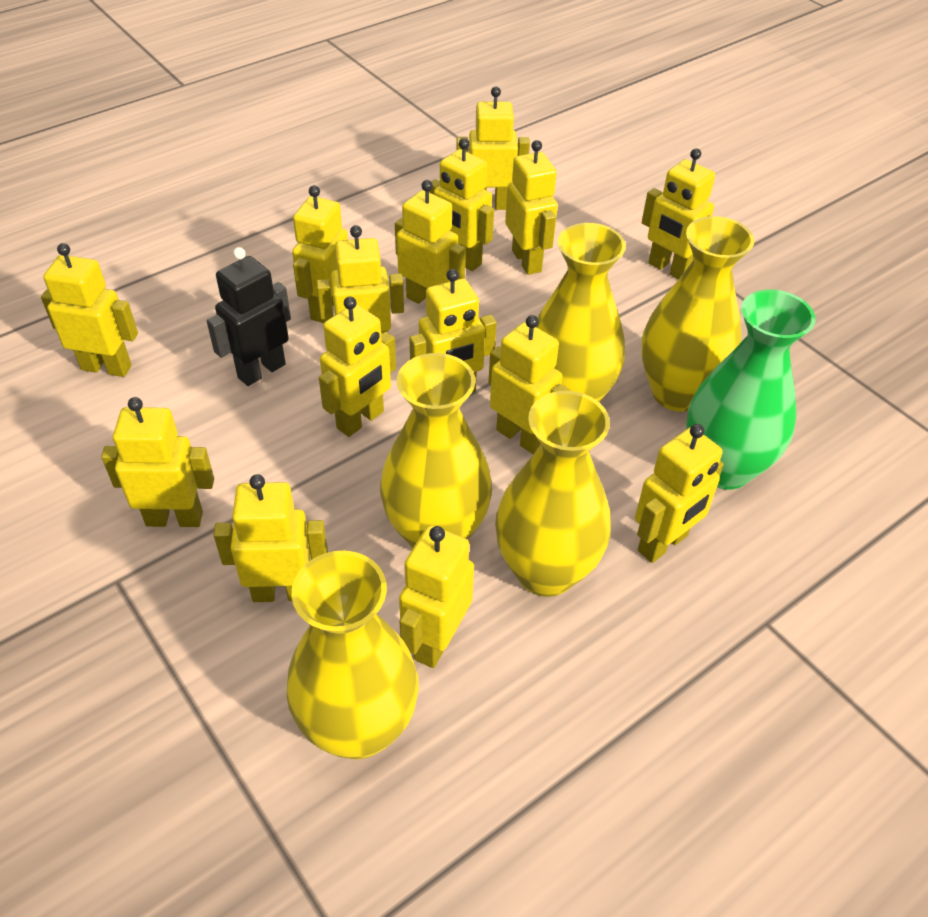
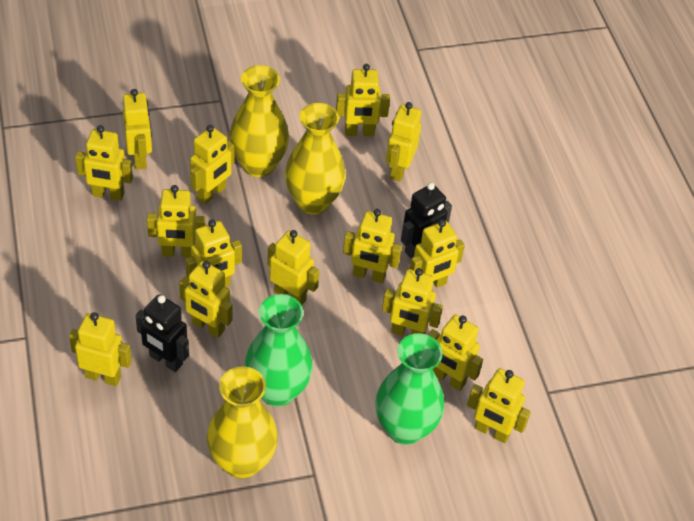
black robot: [207,247,291,386] = 1 -> [135,294,189,372] [401,183,452,258] = 2
green vase: [686,290,816,490] = 1 -> [244,294,313,407] [375,333,444,445] = 2
yellow vase: [286,551,419,759] [380,353,492,548] [495,391,611,597] [536,223,626,402] [641,216,754,412] = 5 -> [207,367,278,479] [229,65,289,177] [285,103,346,215] = 3

